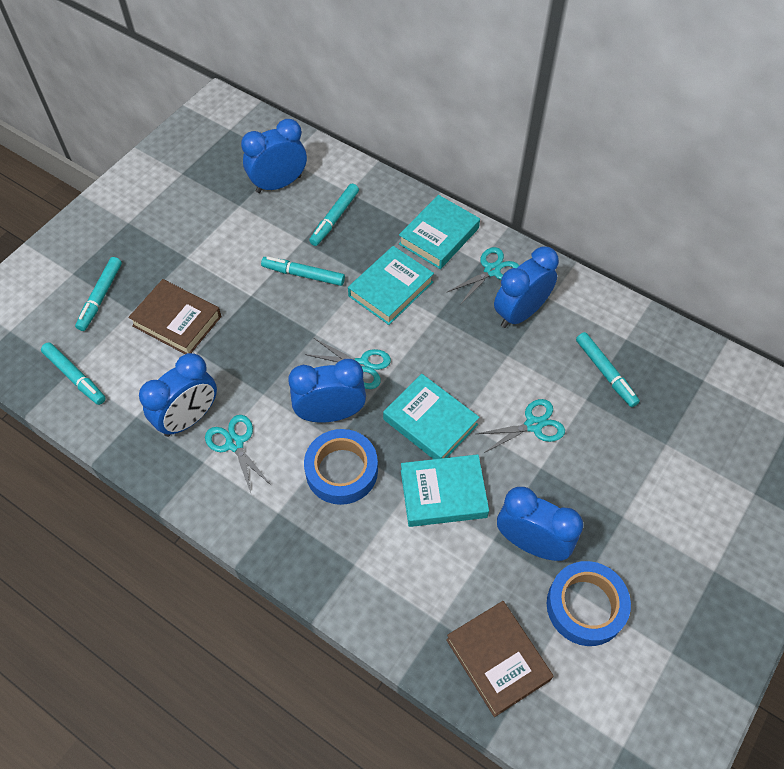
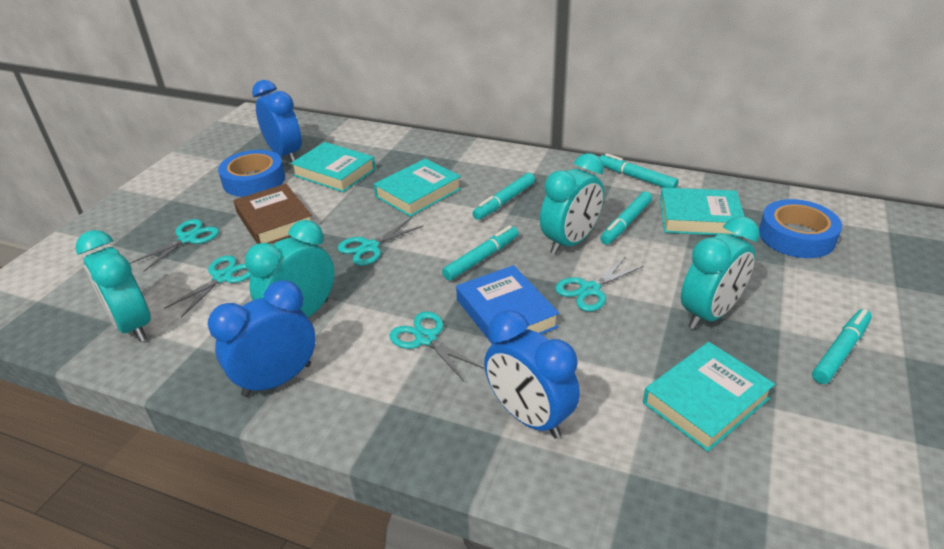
blue book: none = 0 -> [456,265,559,344] = 1
blue clock: [139,353,217,437] [241,119,307,193] [288,359,366,422] [494,247,559,328] [497,487,583,561] = 5 -> [207,280,316,397] [252,80,302,162] [484,310,580,439] = 3
brown book: [128,279,222,354] [446,601,554,717] = 2 -> [233,184,312,244] = 1
turquoise clock: none = 0 -> [75,230,151,342] [245,220,335,317] [540,153,604,255] [681,216,760,329] = 4
turquoise scissors: [205,415,272,496] [305,338,391,389] [447,247,520,305] [476,399,565,453] = 4 -> [130,219,219,272] [164,255,251,317] [338,218,424,266] [390,311,484,381] [555,256,643,312] = 5

